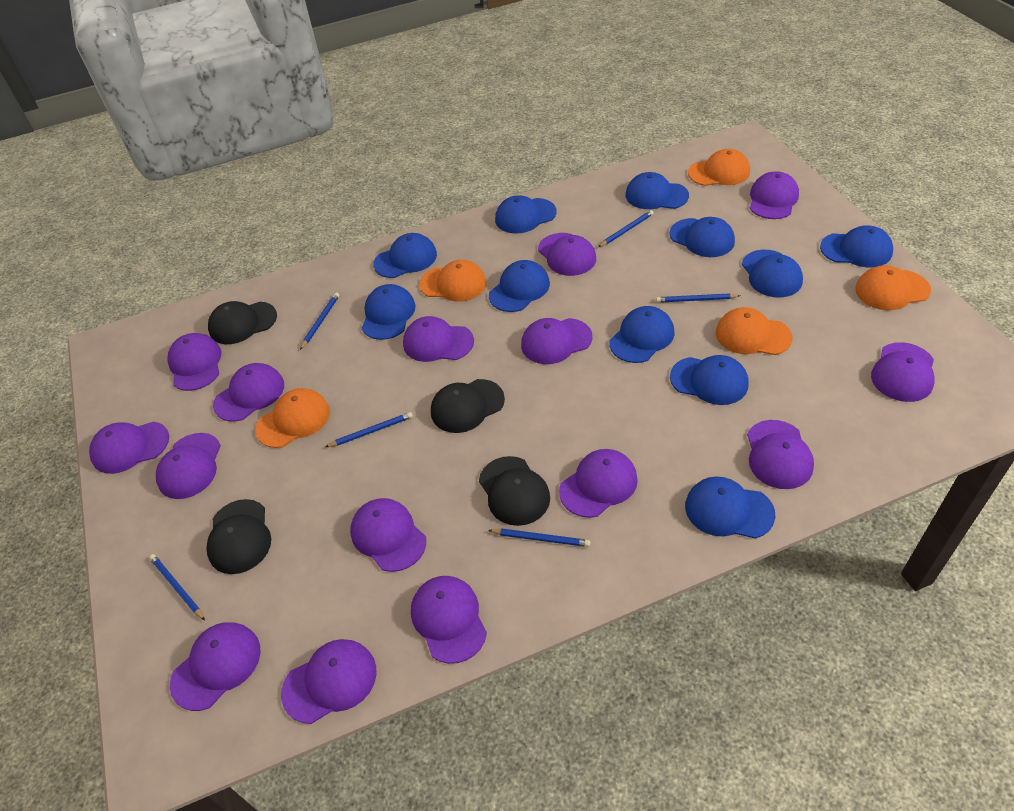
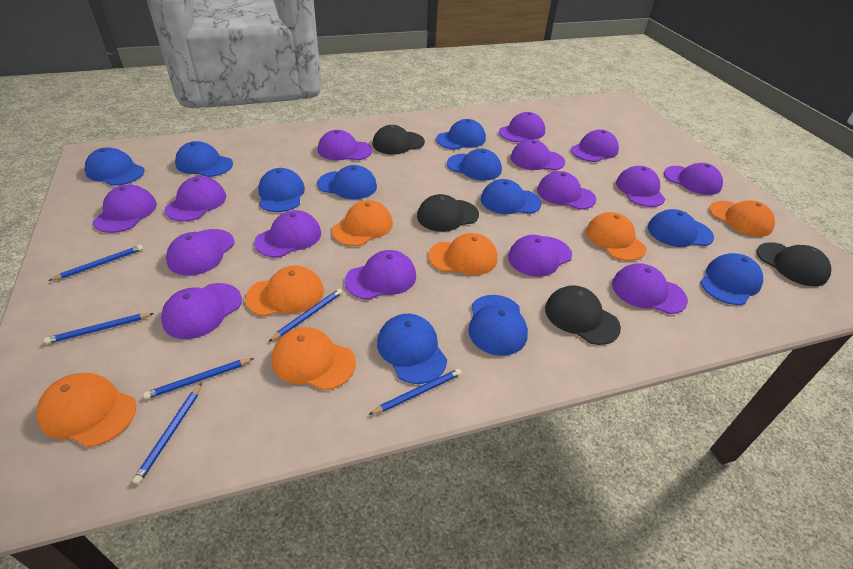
orange cap: [255,388,330,448] [419,260,487,302] [688,149,750,186] [716,307,793,355] [855,265,931,310] = 5 -> [36,373,137,447] [245,265,324,316] [272,327,356,391] [332,200,393,246] [428,233,497,275] [586,212,646,261] [709,200,775,237] = 7

